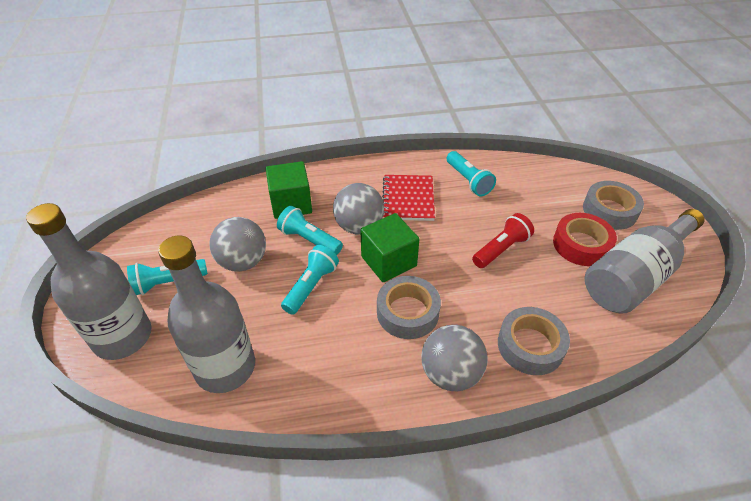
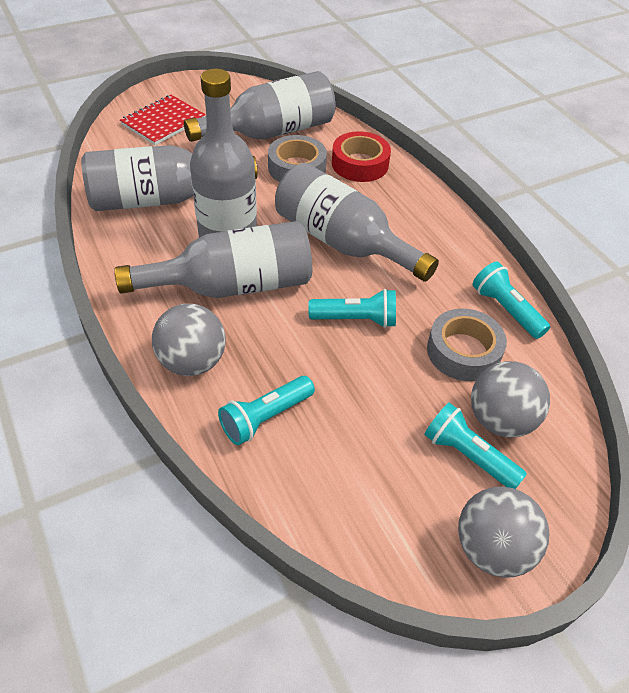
green cube: [266,161,312,219] [360,213,419,282] = 2 -> none = 0
grey bottle: [26,203,151,360] [158,236,255,393] [585,209,705,314] = 3 -> [81,145,258,211] [114,221,312,298] [184,71,336,142] [190,69,257,238] [275,163,439,282] = 5
grey tape: [377,276,441,339] [498,307,570,375] [583,181,644,230] = 3 -> [268,135,327,182] [427,308,507,381] = 2
red flashlight: [472,213,534,268] = 1 -> none = 0

